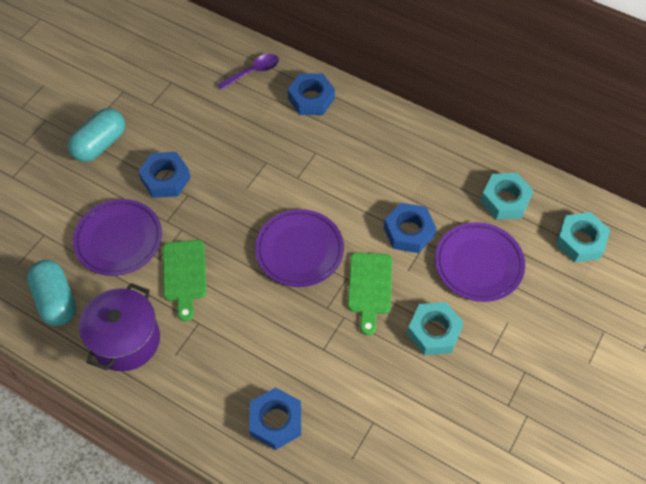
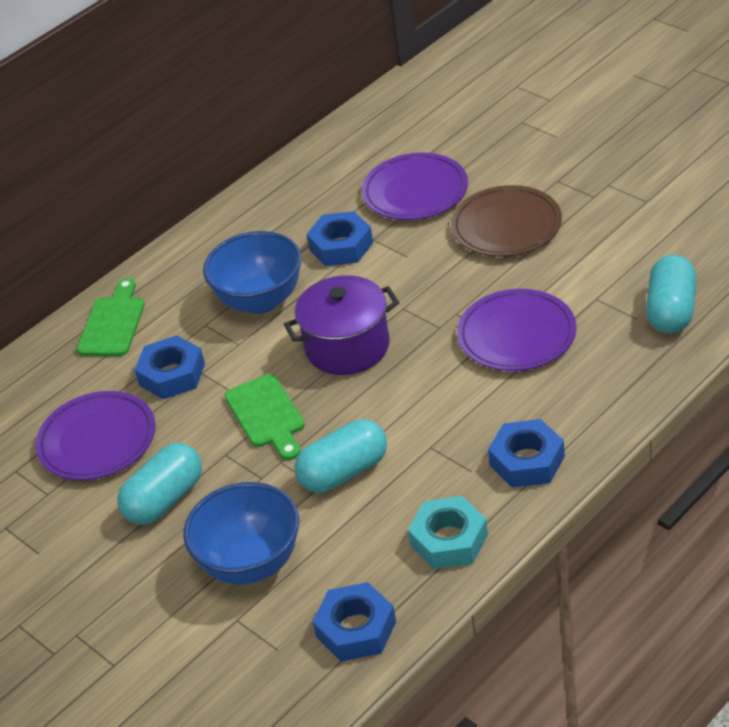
blue bowl: none = 0 -> [184,482,299,585] [203,231,302,314] = 2
brown plate: none = 0 -> [451,185,562,257] = 1
purple spoon: [217,54,279,90] = 1 -> none = 0
turquoise capsule: [27,260,76,326] [68,108,125,162] = 2 -> [117,443,202,525] [295,419,387,493] [646,255,696,333] = 3
turquoise nut: [407,302,464,355] [480,173,534,220] [556,212,610,262] = 3 -> [408,496,488,569] = 1

